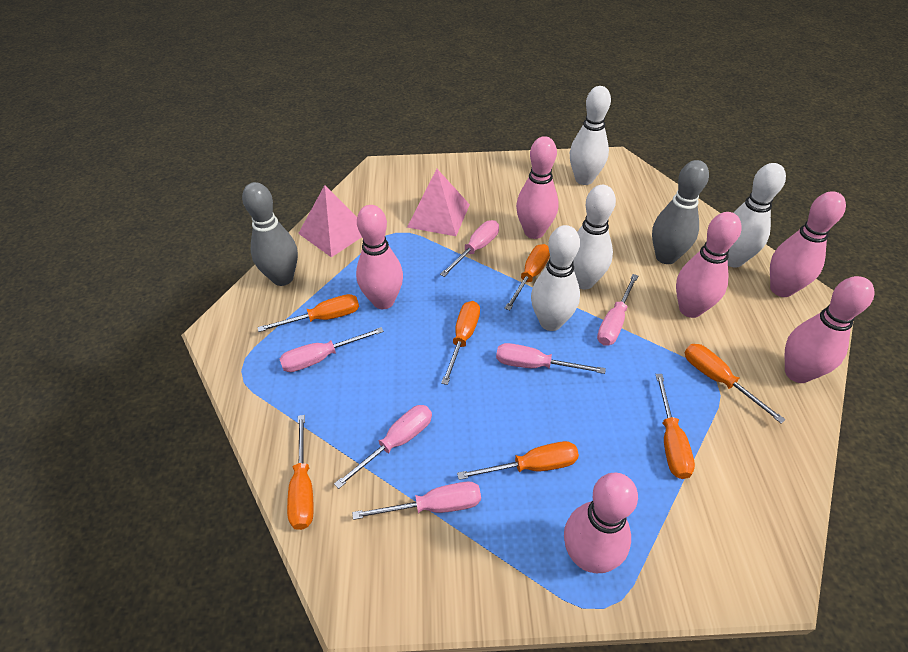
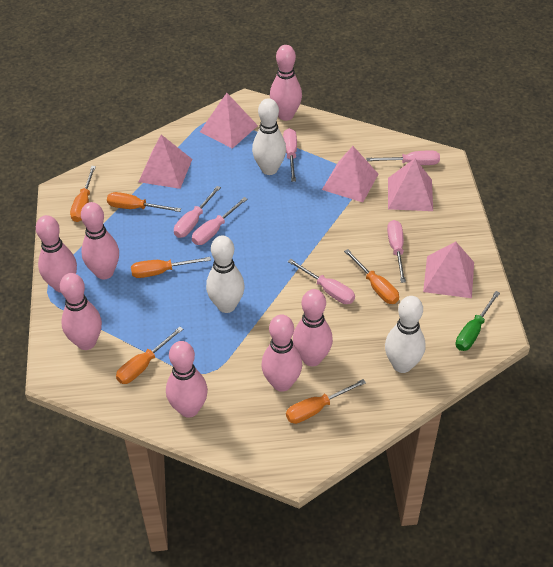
green screwdriver: none = 0 -> [456,291,500,351] = 1
grey bowling pin: [242,182,298,286] [652,160,709,264] = 2 -> none = 0
orange screwdriver: [257,294,359,332] [287,415,314,530] [441,301,480,385] [457,441,579,480] [505,244,550,310] [655,374,695,479] [685,344,786,424] = 7 -> [70,166,96,222] [107,192,181,212] [116,327,183,384] [131,257,211,278] [286,379,366,424] [344,249,399,304] = 6
pink bowling pin: [356,205,403,309] [516,136,559,239] [564,473,638,573] [676,212,742,318] [770,191,846,297] [785,276,875,383] = 6 -> [36,215,77,293] [60,273,102,350] [81,202,119,280] [166,341,208,418] [261,314,302,392] [270,45,302,121] [293,289,333,366] = 7
pink pyramid: [298,185,362,257] [407,169,470,236] = 2 -> [139,135,192,189] [200,93,258,149] [322,146,378,202] [388,159,433,211] [423,242,474,298] = 5
white bowling pin: [531,225,580,331] [570,86,611,185] [573,185,616,289] [727,163,786,268] = 4 -> [206,236,245,313] [252,98,286,175] [385,296,426,373] = 3

